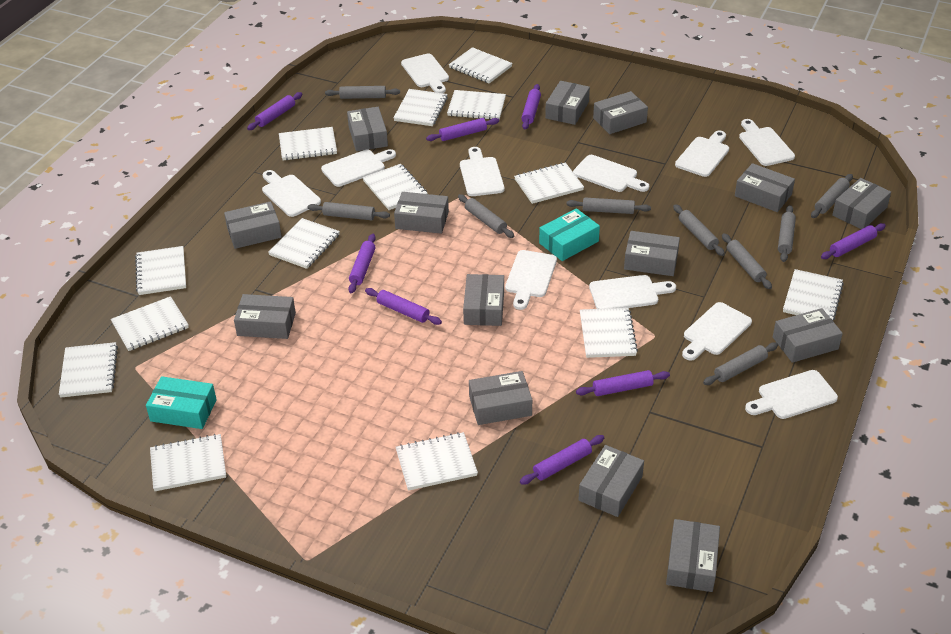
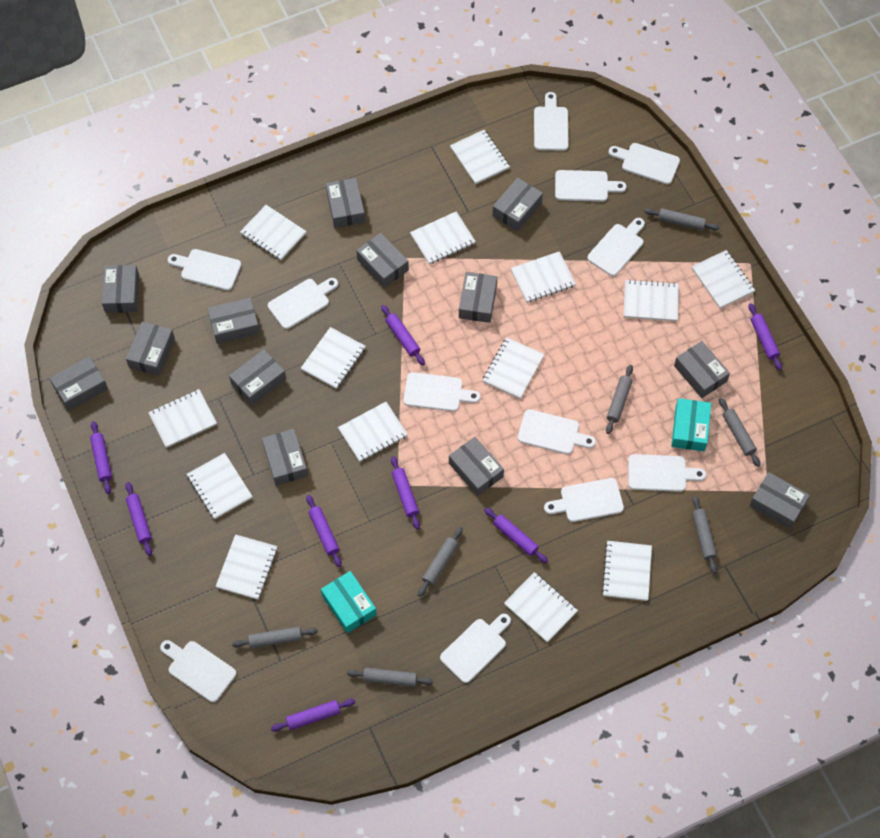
grey box: [224,201,282,249] [234,294,296,339] [347,107,388,151] [394,192,449,234] [463,274,504,326] [469,371,532,425] [545,81,590,125] [578,445,644,517] [593,91,648,134] [624,231,680,276] [666,519,720,592] [735,163,795,212] [773,308,843,363] [832,178,891,229] = 14 -> [50,356,108,411] [102,265,139,313] [126,322,175,376] [208,298,260,344] [229,350,286,406] [262,429,308,486] [326,178,365,228] [356,233,409,288] [449,437,504,496] [459,272,497,323] [492,178,543,232] [674,341,730,398] [749,472,810,529] = 13
grey rolling pin: [308,202,390,220] [325,86,400,99] [458,194,514,238] [566,198,651,214] [673,204,725,256] [703,342,778,385] [722,233,772,289] [778,205,796,262] [811,174,853,218] = 9 -> [232,627,318,649] [347,668,433,687] [418,527,463,597] [606,365,633,434] [645,208,720,231] [692,496,717,573] [719,398,760,467] = 7
white cutting board: [262,170,321,217] [321,149,396,187] [401,54,449,93] [460,147,505,196] [505,250,557,310] [573,155,649,192] [589,275,676,309] [675,131,729,177] [682,302,752,361] [739,119,795,166] [745,370,838,419] = 11 -> [160,640,236,702] [168,249,241,291] [268,278,338,329] [403,372,480,412] [440,614,511,683] [518,409,596,454] [534,92,569,151] [544,478,624,522] [555,170,626,202] [587,218,645,276] [608,143,680,185] [628,454,706,492] = 12

